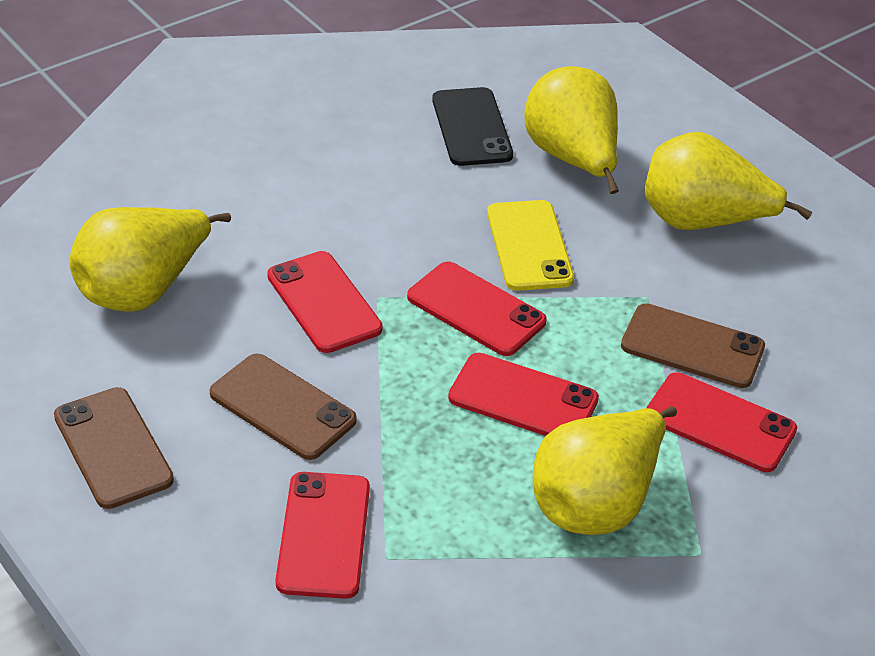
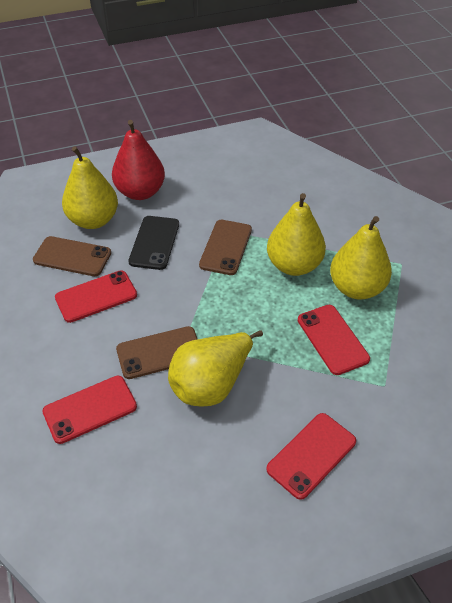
red pear: none = 0 -> [112,120,165,200] = 1
red phone: [267,251,383,353] [275,472,370,599] [407,261,547,356] [448,353,599,436] [646,372,797,472] = 5 -> [42,376,137,444] [55,270,137,323] [266,413,356,500] [298,305,370,375] = 4
yellow phone: [487,200,574,291] = 1 -> none = 0

